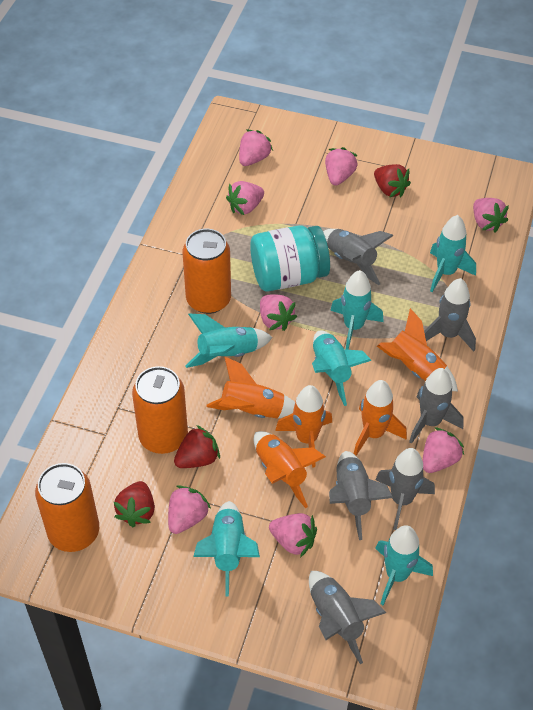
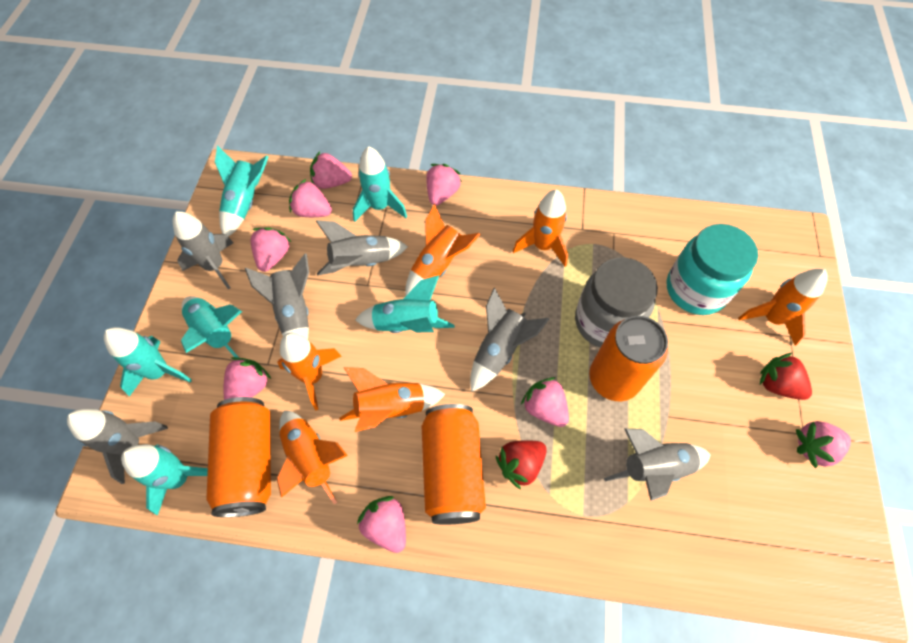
grey jar: none = 0 -> [575,258,658,348] = 1
orange rocket: [206,357,295,418] [254,431,326,508] [275,385,332,468] [354,380,407,456] [377,308,458,391] = 5 -> [277,333,342,410] [277,411,348,505] [339,367,445,432] [405,204,481,295] [513,189,568,267] [738,269,828,346] = 6
red strawberry: [114,481,155,527] [174,425,220,468] [374,164,411,197] = 3 -> [496,440,547,489] [760,353,812,400] = 2

